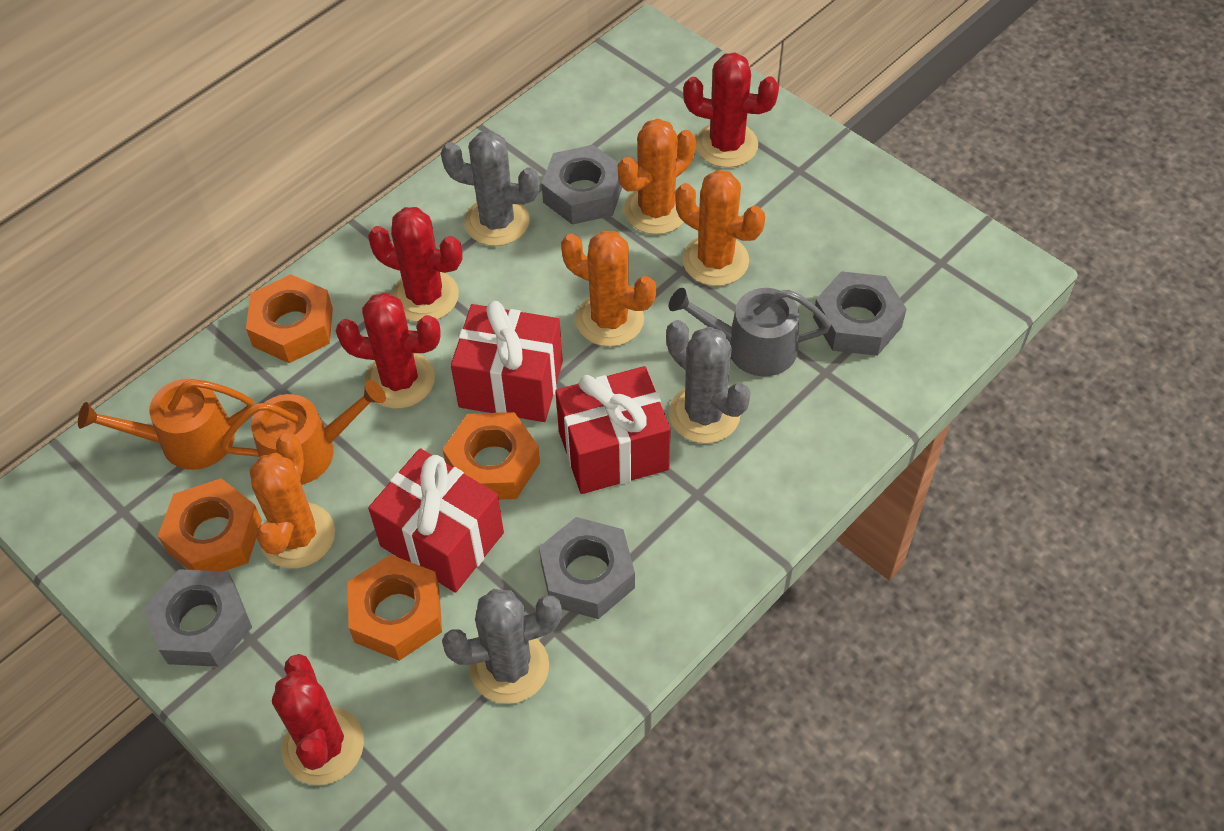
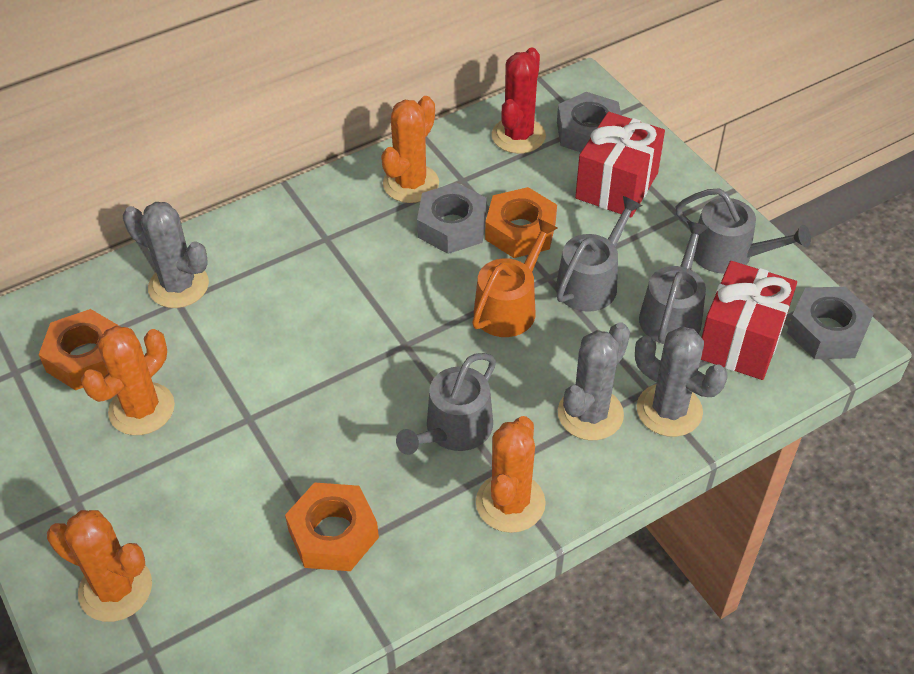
grey nut: [144,569,252,667] [539,517,635,619] [542,145,622,225] [813,271,907,356] = 4 -> [417,182,487,254] [557,92,622,152] [787,287,874,359] = 3
grey watering can: [669,288,831,376] = 1 -> [396,353,496,455] [556,196,642,312] [639,221,709,344] [676,188,811,274] = 4
orange nut: [158,478,262,571] [246,274,333,363] [347,554,442,661] [443,412,540,500] = 4 -> [39,309,119,390] [285,482,379,571] [485,187,557,258] = 3
orange watering can: [78,379,254,470] [220,380,386,485] = 2 -> [472,218,558,337] = 1
red cactus: [272,654,364,785] [336,293,441,409] [368,207,463,322] [683,52,779,168] = 4 -> [492,48,546,154] = 1
red gift: [368,448,504,593] [451,301,563,422] [555,366,671,494] = 3 -> [575,112,665,218] [701,261,797,380] = 2

